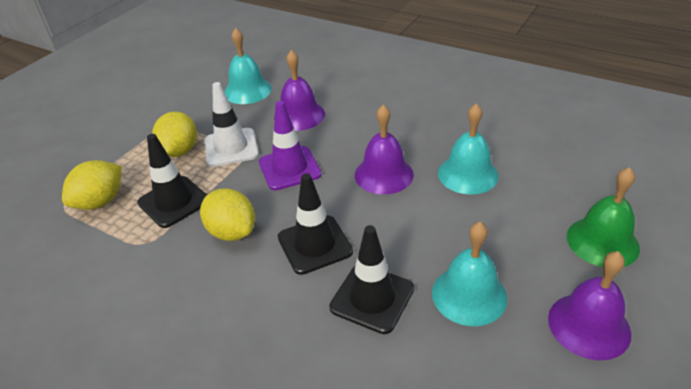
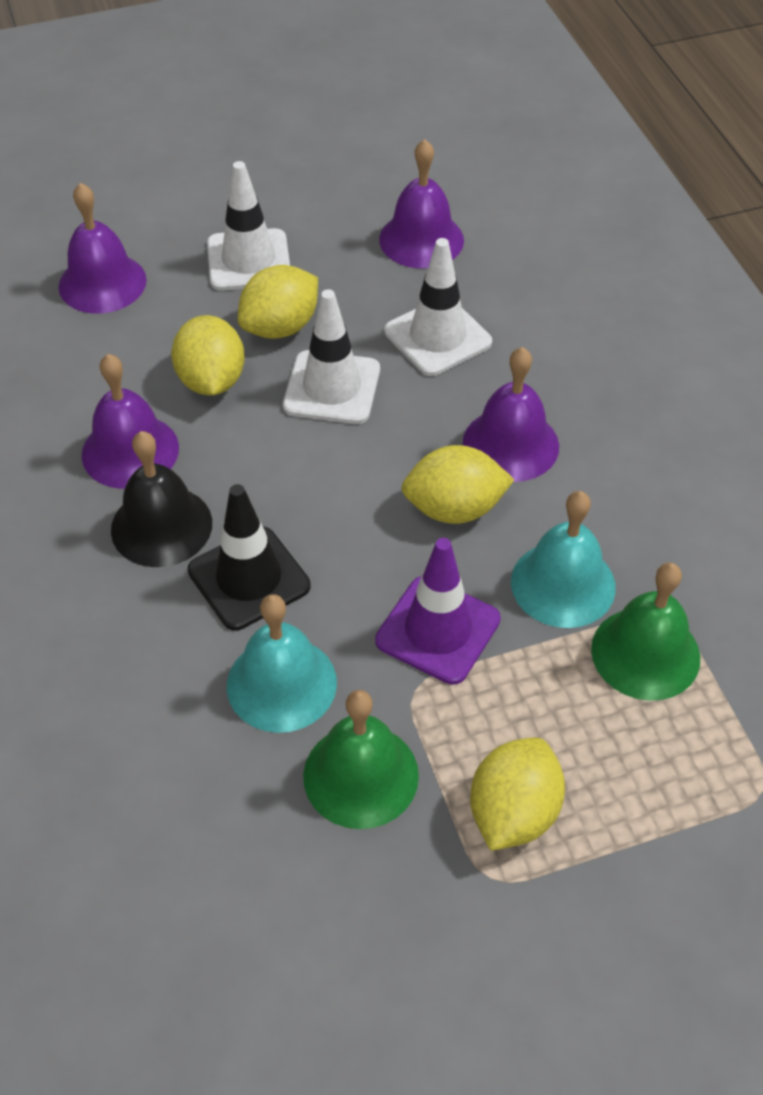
black bell: none = 0 -> [111,431,212,567] = 1
black traffic cone: [137,134,207,228] [278,173,353,275] [329,225,414,334] = 3 -> [188,484,311,630] = 1
green bell: [567,167,640,267] = 1 -> [303,690,419,829] [591,563,700,701] = 2
purple bell: [274,50,325,131] [355,105,414,194] [548,251,631,361] = 3 -> [59,183,147,314] [82,354,179,489] [379,139,464,268] [463,347,559,482] = 4
turquoise bell: [224,28,272,104] [432,222,507,326] [438,103,499,195] = 3 -> [227,594,337,733] [511,491,616,628] = 2
white traffic cone: [204,82,259,167] = 1 -> [207,161,290,291] [283,289,380,424] [384,238,492,376] = 3
yellow lemon: [62,160,121,210] [152,111,197,157] [200,188,255,241] = 3 -> [171,315,245,396] [238,265,318,339] [401,445,514,524] [470,737,565,851] = 4

